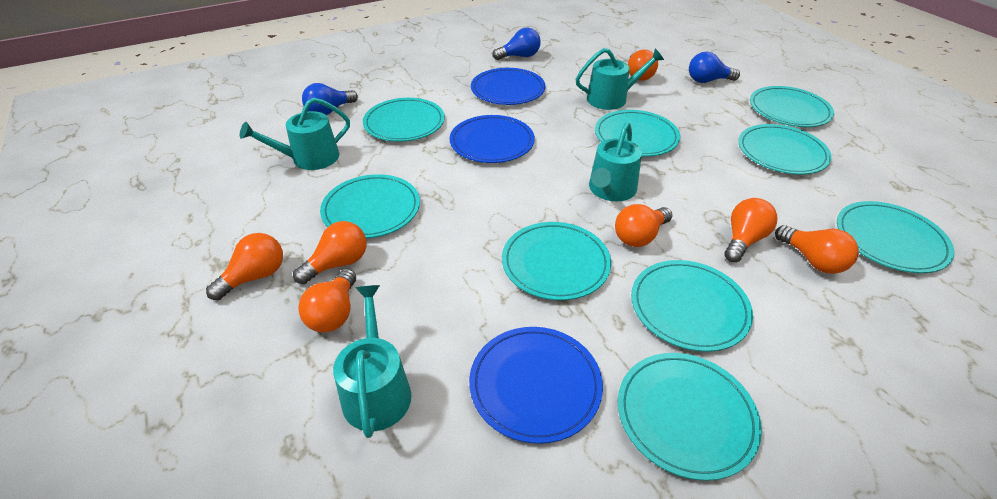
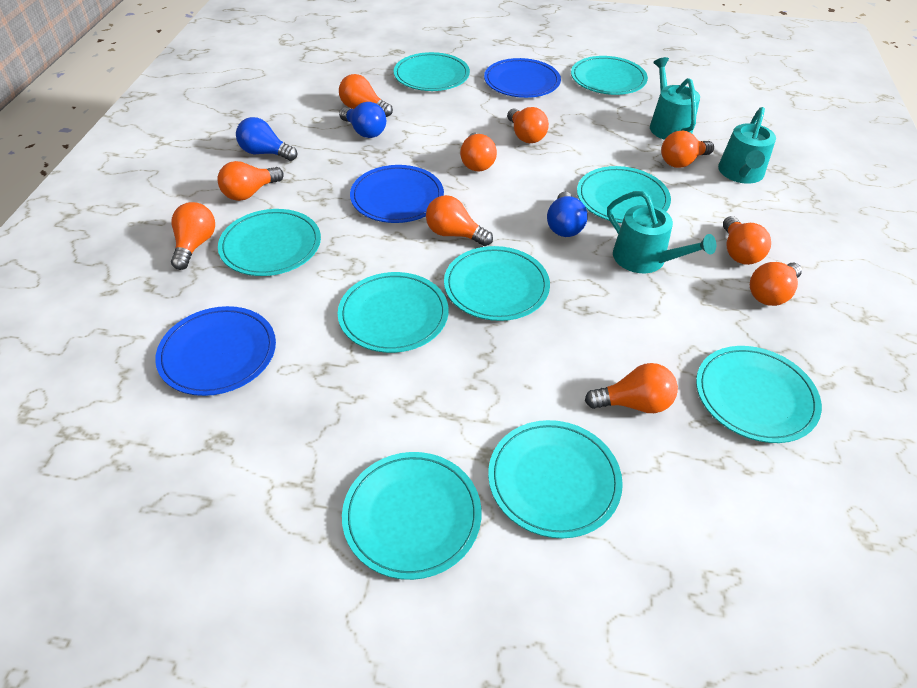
orange light bulb: [206,233,283,300] [293,221,366,284] [298,269,356,332] [615,204,673,247] [628,49,658,81] [724,198,777,262] [775,225,859,274] = 7 -> [171,202,215,270] [217,161,284,201] [339,74,393,117] [426,195,493,246] [460,132,497,172] [507,107,549,143] [585,363,678,413] [661,130,714,168] [723,216,771,265] [750,262,802,306] = 10
turquoise watering can: [240,97,350,170] [333,285,412,438] [576,48,664,110] [589,122,642,201] = 4 -> [607,191,716,273] [650,57,700,140] [718,107,776,184] = 3

